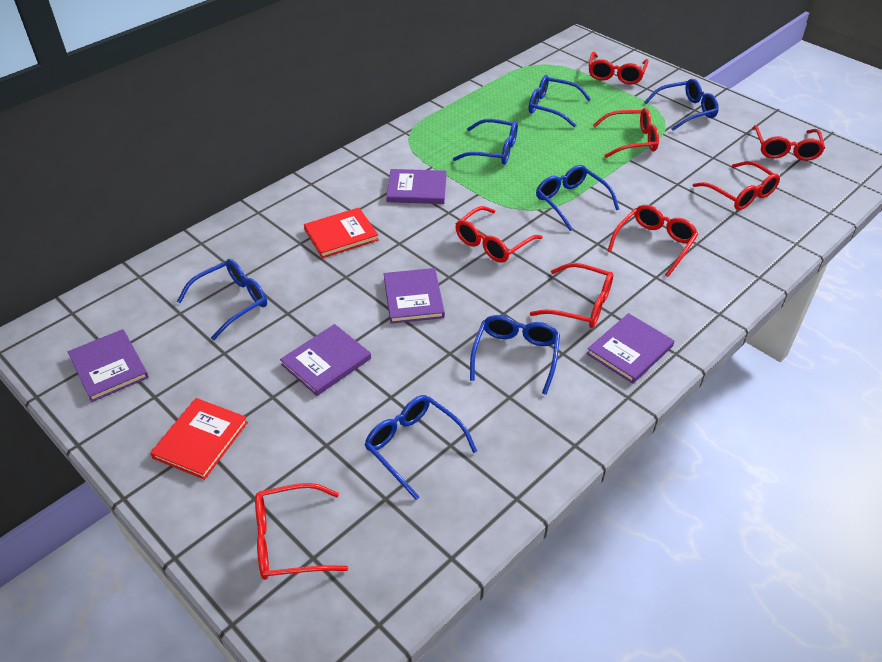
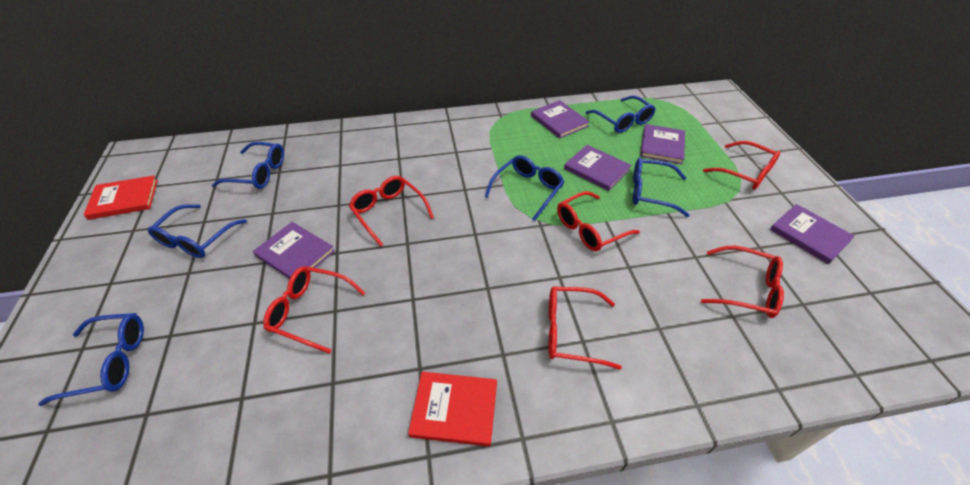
blue glasses: [177,259,267,340] [365,395,477,500] [453,119,518,165] [470,315,560,395] [529,75,591,127] [536,165,619,231] [644,79,719,131] = 7 -> [38,313,144,406] [147,204,247,258] [212,142,284,189] [485,155,564,221] [586,96,656,133] [633,158,690,217] = 6
red glasses: [255,483,348,580] [455,206,543,263] [530,263,614,328] [589,52,649,84] [593,108,659,158] [607,205,698,277] [693,161,780,210] [752,125,825,161] = 8 -> [263,266,365,354] [349,176,434,247] [549,286,622,370] [557,191,640,251] [701,246,784,318] [703,141,781,190] = 6

